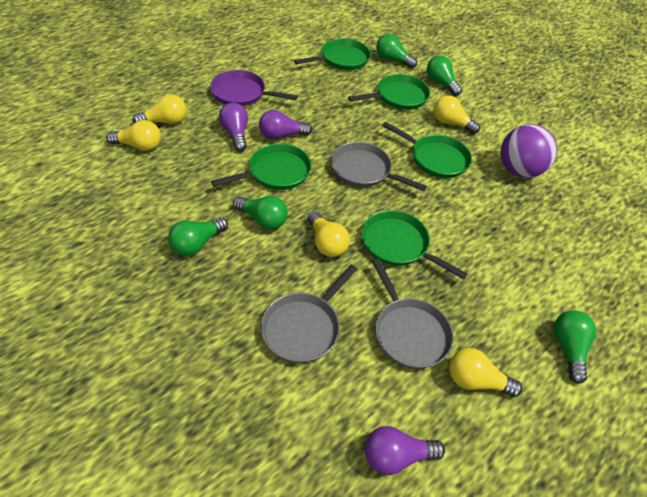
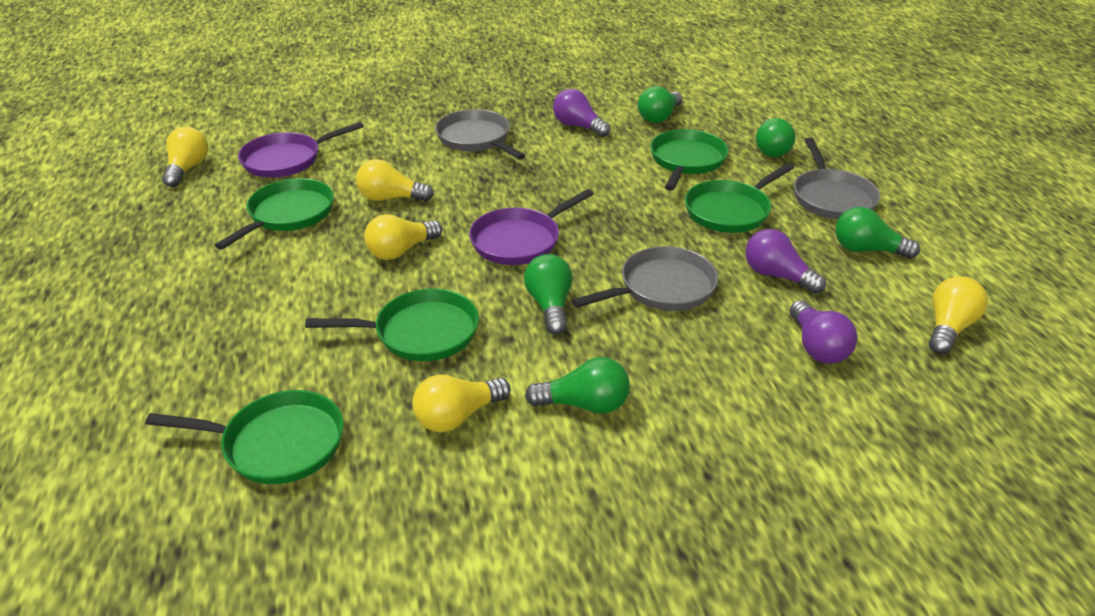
purple ball: [501,124,557,178] = 1 -> none = 0
purple pan: [210,70,298,106] = 1 -> [238,122,364,178] [469,189,594,265] = 2

